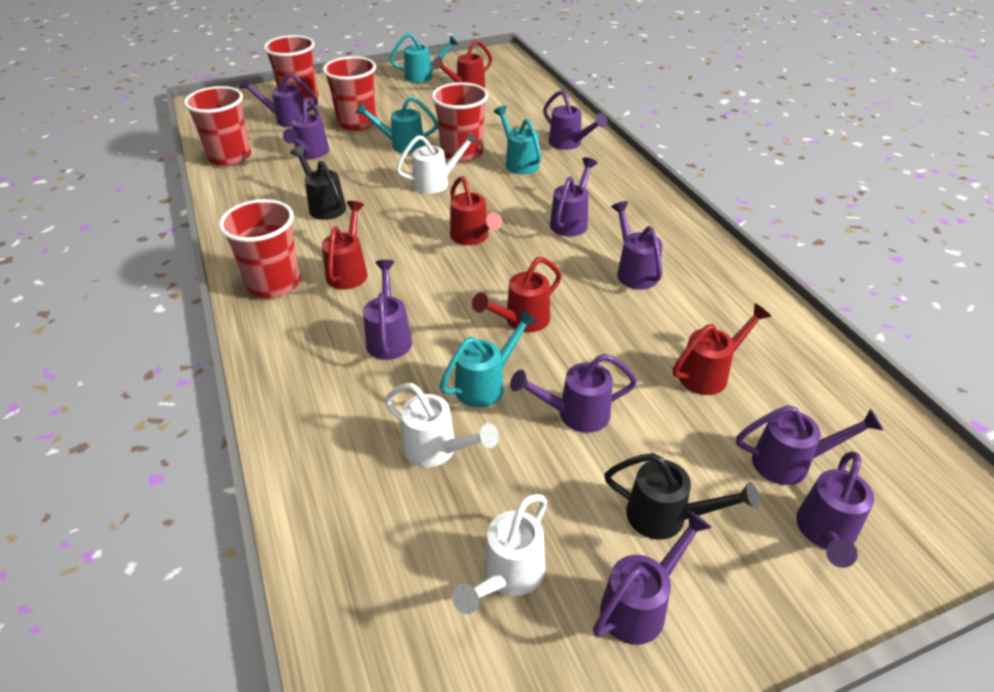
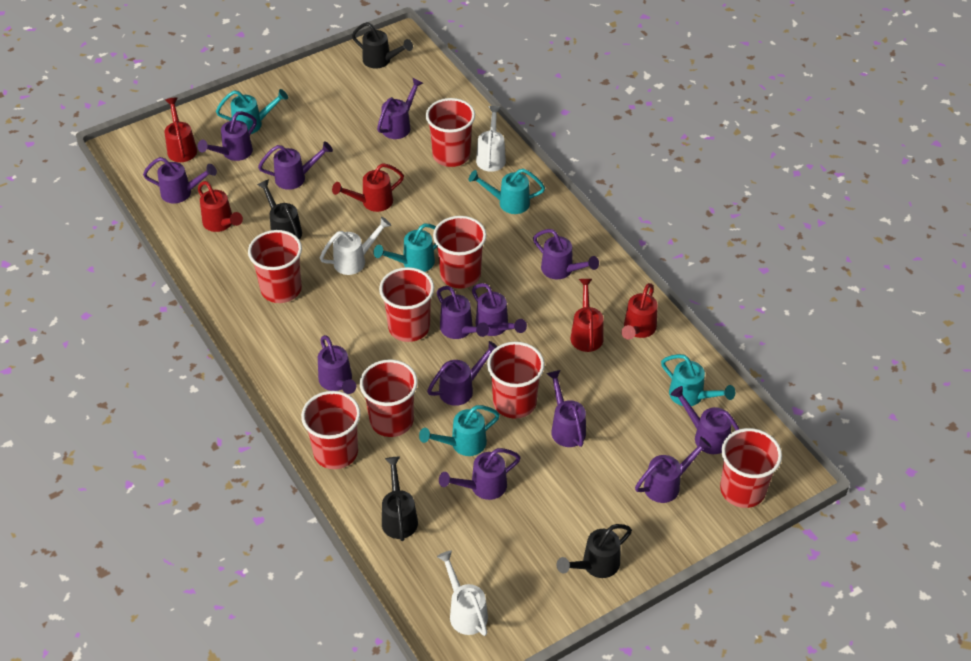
black watering can: [290,146,346,220] [604,453,759,540] = 2 -> [257,179,302,240] [352,22,413,69] [382,457,418,541] [557,524,632,578] = 4
purple watering can: [239,73,318,127] [283,98,329,159] [363,260,412,360] [510,354,637,433] [543,90,607,150] [550,157,597,237] [593,510,712,645] [611,201,663,289] [736,405,883,485] [796,451,874,568] = 10 -> [143,157,217,203] [198,111,257,161] [258,141,333,190] [318,335,356,394] [377,78,423,139] [427,341,498,406] [437,286,489,339] [439,448,521,500] [472,283,527,336] [533,229,599,279] [546,370,586,447] [635,437,711,503] [671,386,739,454] = 13
red cup: [184,86,251,166] [219,199,301,298] [264,35,318,105] [323,56,377,131] [432,82,488,162] = 5 -> [248,230,302,303] [301,391,360,469] [360,359,418,437] [379,267,434,342] [426,98,475,167] [433,216,487,289] [487,342,545,419] [720,428,782,508] = 8
turquoise watering can: [355,96,438,153] [390,33,459,83] [440,310,537,408] [494,105,542,174] = 4 -> [216,89,288,134] [374,223,437,272] [419,405,500,456] [468,169,545,214] [661,354,735,406] = 5

